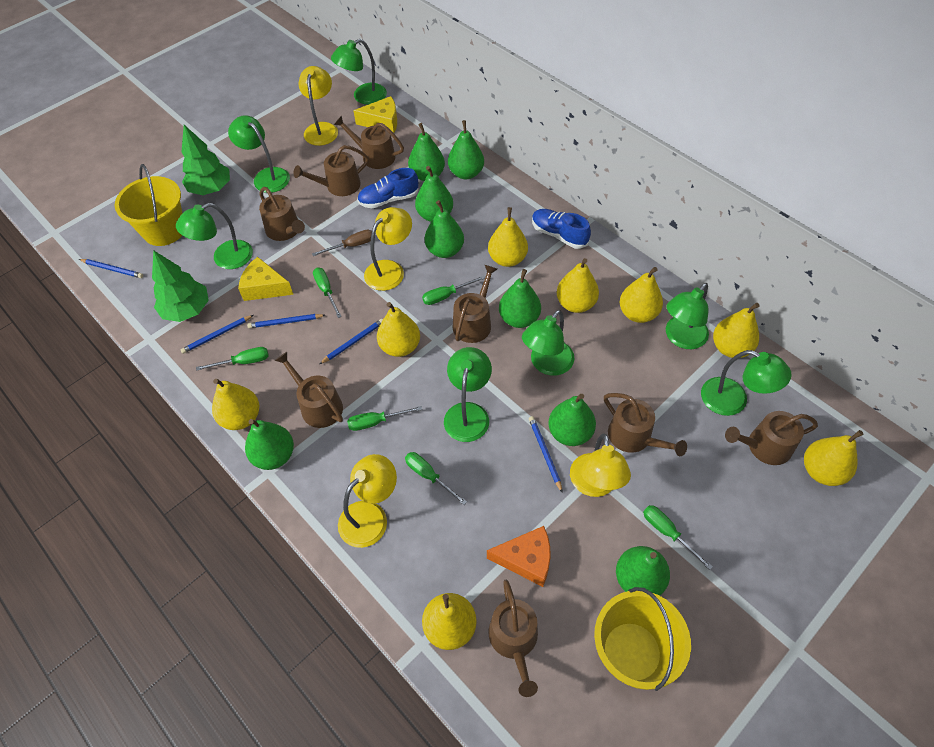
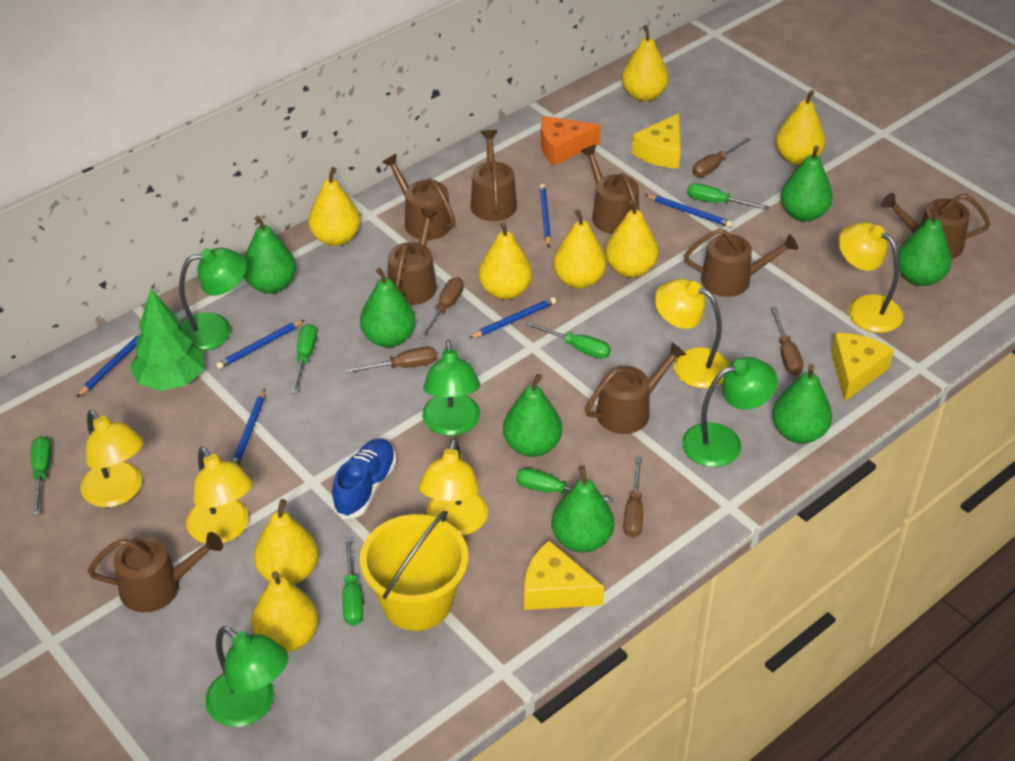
blue pencil: [79,259,143,278] [180,315,253,354] [247,314,325,328] [320,319,383,364] [529,416,563,493] = 5 -> [77,332,141,397] [216,320,304,369] [232,389,265,466] [469,297,556,338] [540,184,551,247] [646,195,732,227] = 6
blue shoe: [357,168,419,208] [532,209,591,249] = 2 -> [331,439,396,519] = 1
brown screwdriver: [312,229,372,256] = 1 -> [345,347,437,373] [419,277,464,339] [623,457,643,538] [692,137,751,177] [771,308,803,375] = 5
green lamp: [176,203,253,269] [228,115,290,193] [331,39,387,105] [444,347,492,442] [522,310,574,376] [666,283,709,349] [701,350,791,416] = 7 -> [179,248,247,351] [205,626,288,727] [422,340,480,436] [682,357,778,467] = 4
green pear: [245,419,294,470] [408,123,445,181] [415,166,453,222] [425,200,464,258] [448,120,484,179] [499,269,541,328] [548,394,596,446] [616,546,670,596] = 8 -> [243,216,296,294] [360,268,416,347] [503,374,562,457] [551,465,614,553] [772,364,832,444] [781,145,833,221] [898,206,952,286] = 7
green tree: [152,250,209,322] [181,125,230,195] = 2 -> [130,290,204,391] = 1
yellow bucket: [115,164,182,246] [594,587,691,691] = 2 -> [360,511,469,631] = 1
yellow cheese: [238,257,293,301] [354,96,397,133] = 2 -> [524,540,604,610] [632,113,681,169] [831,333,894,402] = 3
yellow lamp: [299,66,338,146] [338,454,397,548] [364,207,412,291] [570,433,631,497] = 4 -> [80,410,143,507] [186,446,252,544] [419,438,488,536] [655,279,729,388] [838,222,903,333] = 5

